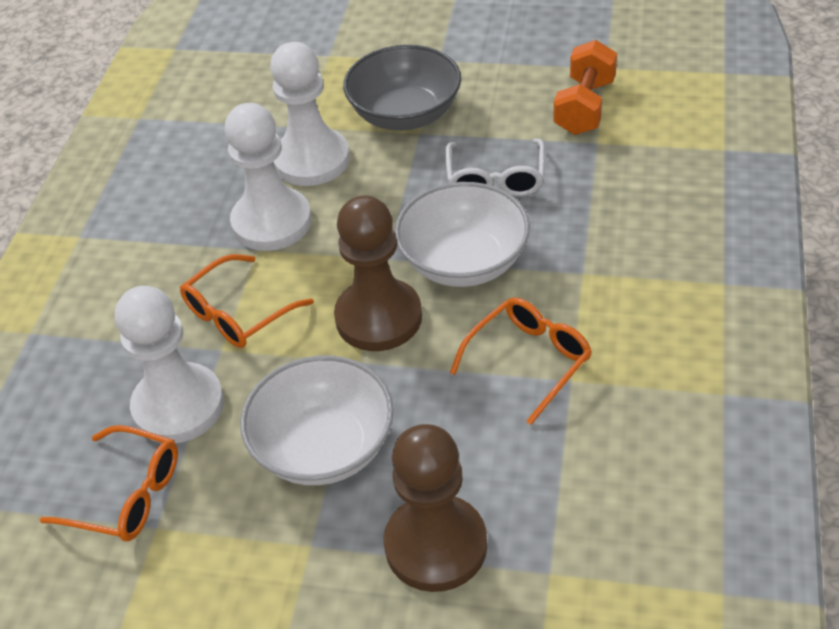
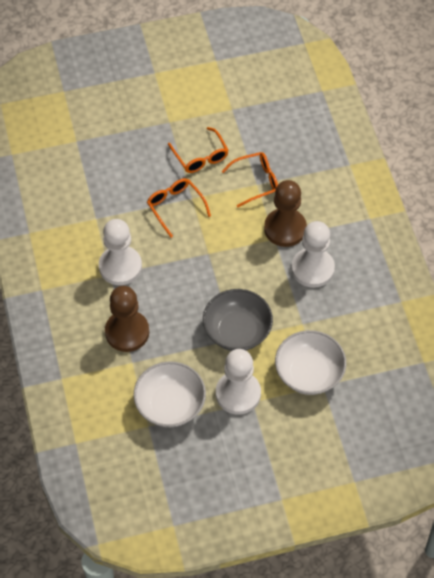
orange dumbbell: [553,40,617,135] = 1 -> none = 0
white glasses: [445,138,545,196] = 1 -> none = 0

